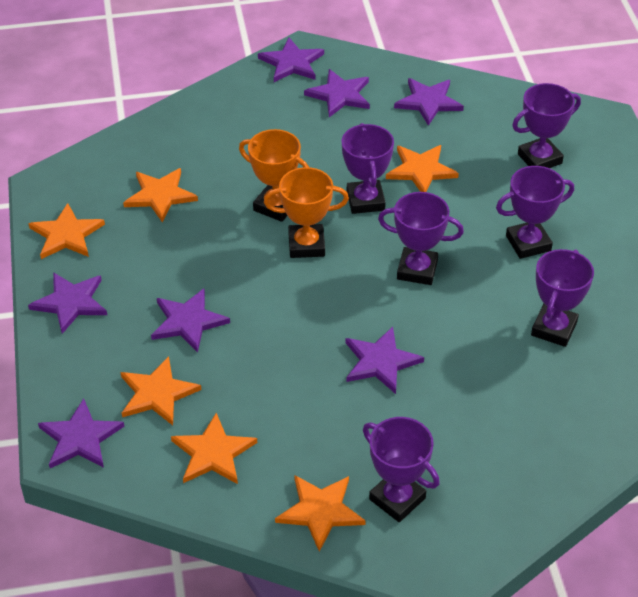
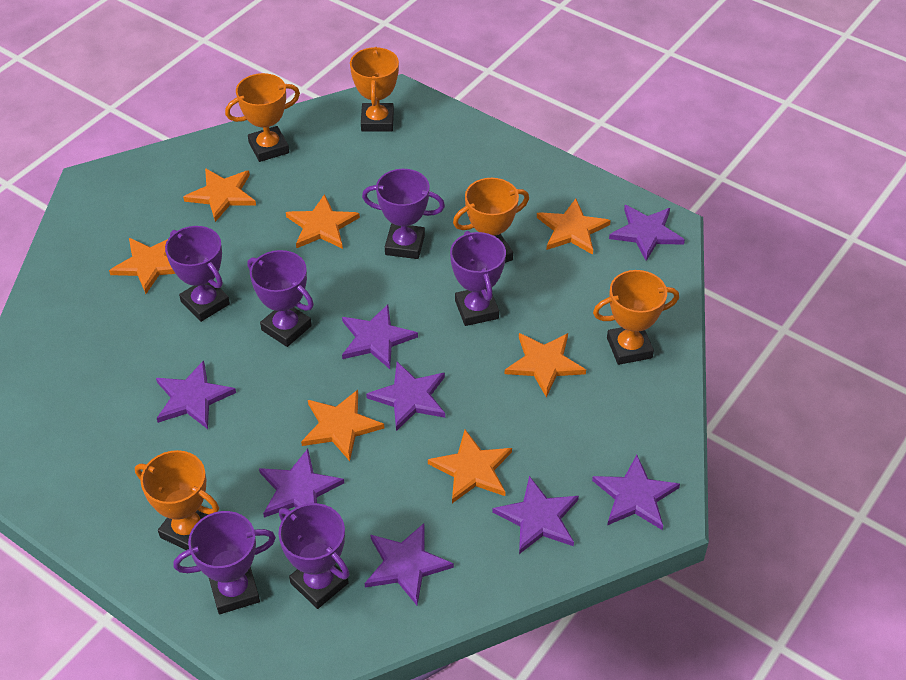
orange star: [28,203,105,259] [121,356,201,425] [123,168,198,223] [171,413,257,484] [275,475,366,552] [386,145,459,192] = 6 -> [109,238,176,294] [183,168,256,222] [286,194,360,249] [301,390,384,461] [428,430,512,503] [505,333,586,397] [537,199,611,255] = 7
orange trophy: [239,129,309,222] [264,167,349,258] = 2 -> [135,450,219,550] [225,73,300,162] [350,47,399,132] [453,178,529,263] [593,270,679,365] = 5
purple star: [28,272,107,334] [38,398,125,468] [151,289,230,353] [258,38,324,82] [304,69,370,117] [346,327,424,394] [394,78,464,126] = 7 -> [156,360,236,429] [259,449,344,518] [342,304,418,369] [364,523,454,605] [366,362,445,431] [492,476,579,554] [592,455,680,530] [609,205,685,261] = 8

